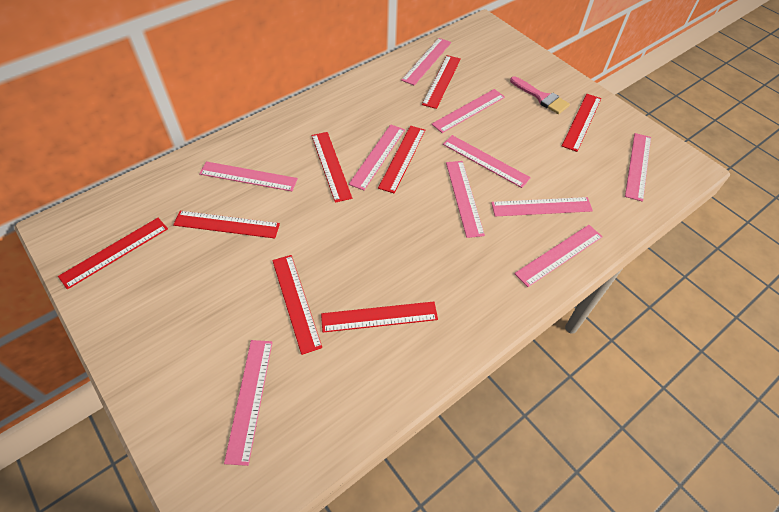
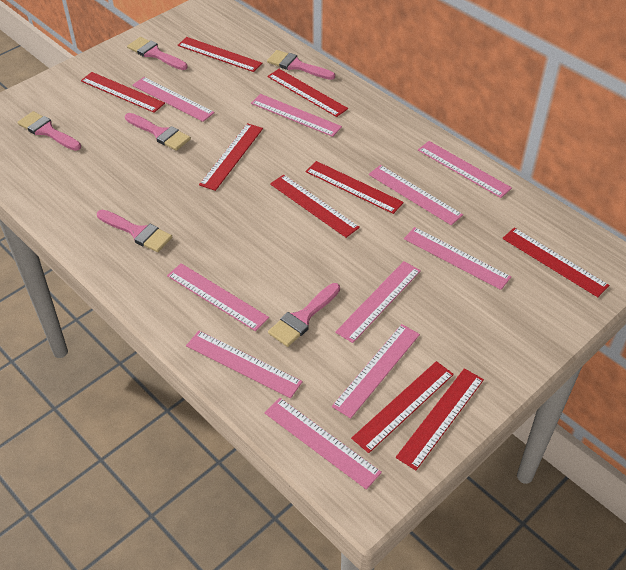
pink brush: [510,76,570,114] = 1 -> [17,111,81,151] [97,210,172,252] [125,113,191,151] [127,37,188,70] [267,50,335,80] [268,283,340,347] = 6
red ruler: [58,218,168,289] [173,211,280,238] [272,255,322,355] [311,132,352,203] [321,301,438,332] [378,126,426,193] [422,55,461,109] [562,94,601,152] = 8 -> [81,72,165,113] [178,37,262,72] [199,123,263,191] [267,69,348,117] [270,174,360,238] [306,161,404,214] [351,361,454,453] [396,368,484,470] [502,228,609,297] = 9

